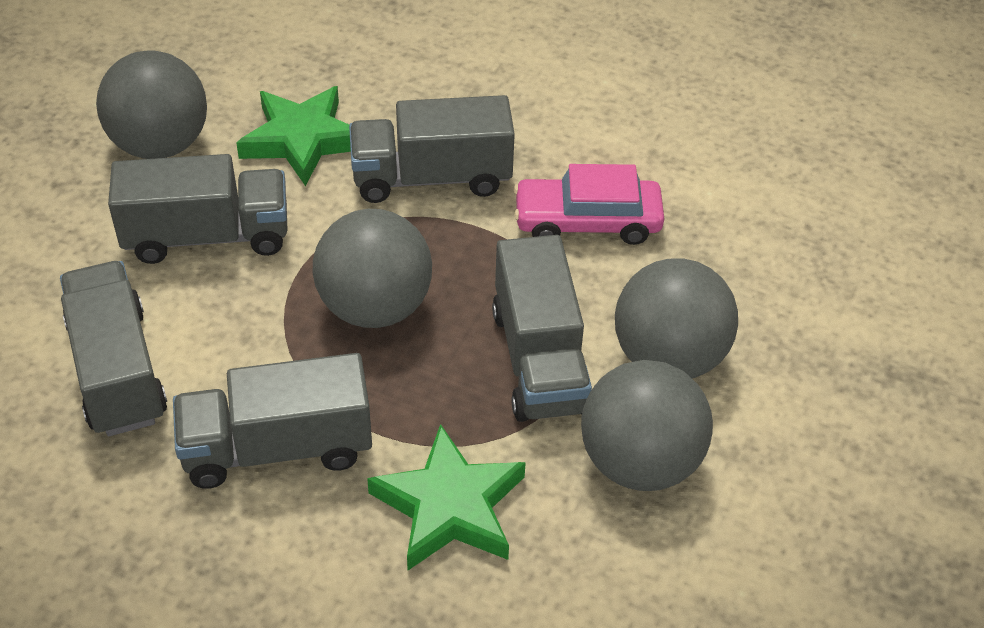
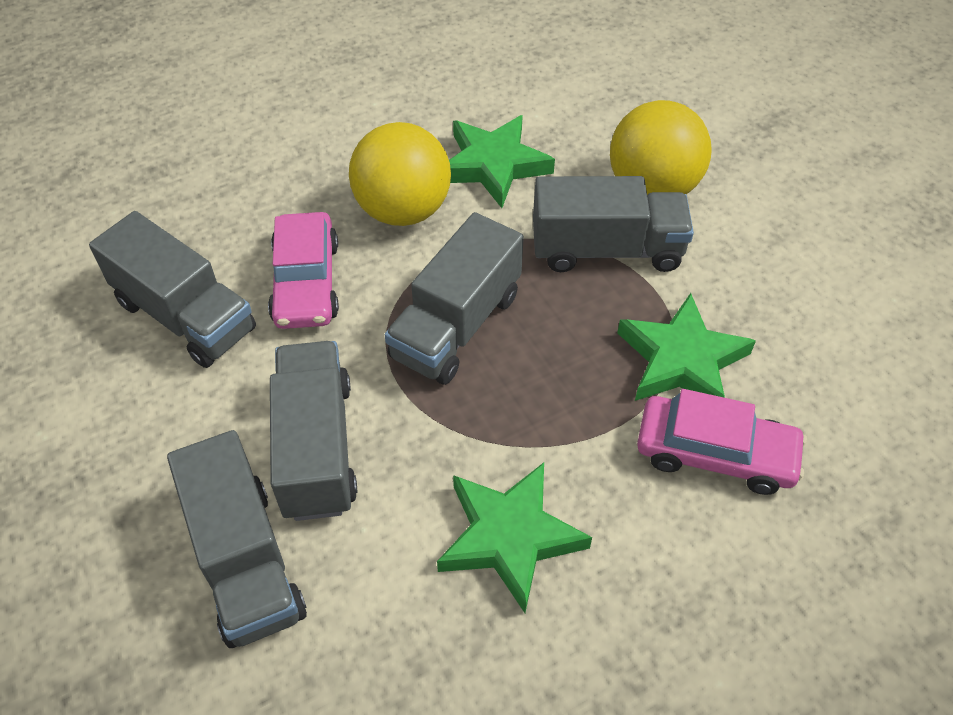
green star: [236,86,351,186] [367,424,526,570] = 2 -> [437,463,592,613] [449,115,555,208] [617,293,756,401] = 3
grey ball: [96,50,207,159] [313,209,432,328] [581,360,713,491] [615,258,738,378] = 4 -> none = 0
pink car: [514,164,664,245] = 1 -> [268,212,339,329] [637,389,807,495] = 2
yellow ball: none = 0 -> [349,122,451,226] [610,100,712,195] = 2

